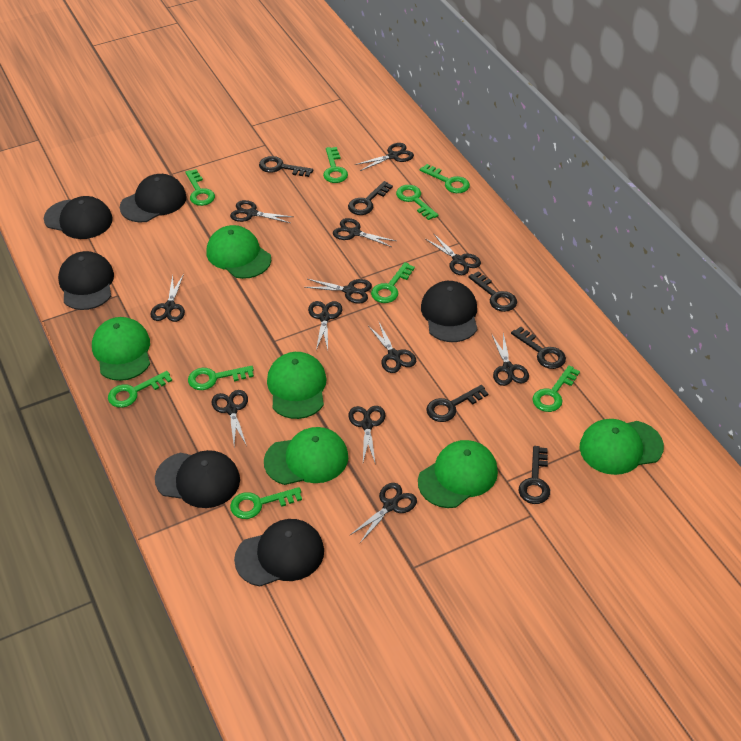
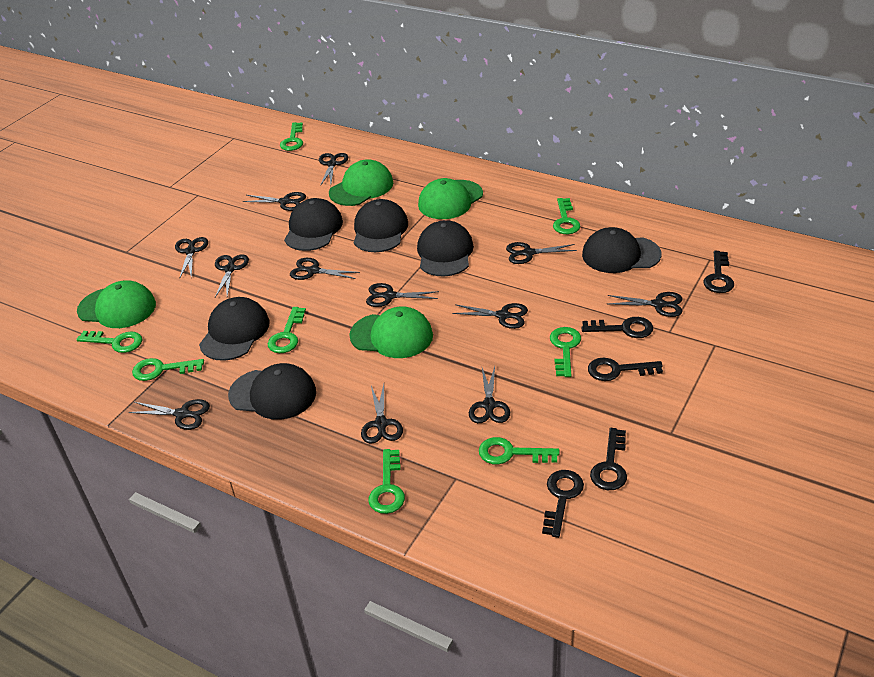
black key: [259,156,313,177] [348,181,393,215] [426,385,489,422] [468,271,517,312] [511,326,566,369] [519,446,550,504] = 6 -> [542,470,584,538] [581,317,653,338] [588,358,663,381] [590,428,627,490] [704,251,734,293] = 5
green cap: [92,317,150,381] [207,225,271,279] [264,427,348,485] [267,352,327,419] [418,440,498,508] [580,419,664,475] = 6 -> [77,280,156,328] [329,159,393,206] [349,307,433,358] [418,178,483,219] = 4
green key: [108,371,172,408] [185,169,215,206] [188,366,254,390] [230,487,302,519] [323,147,348,183] [371,262,415,303] [396,185,439,220] [420,164,470,193] [532,365,580,412] = 9 -> [76,331,143,353] [132,358,204,381] [268,307,306,353] [280,122,303,151] [369,449,405,514] [479,437,559,465] [550,327,581,377] [553,198,581,234] = 8

